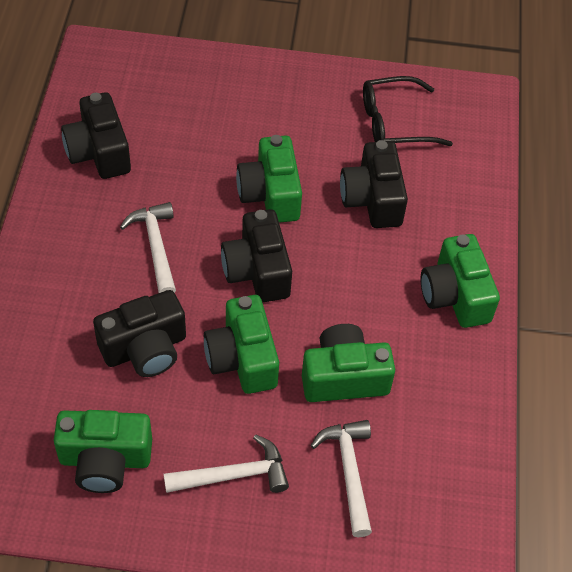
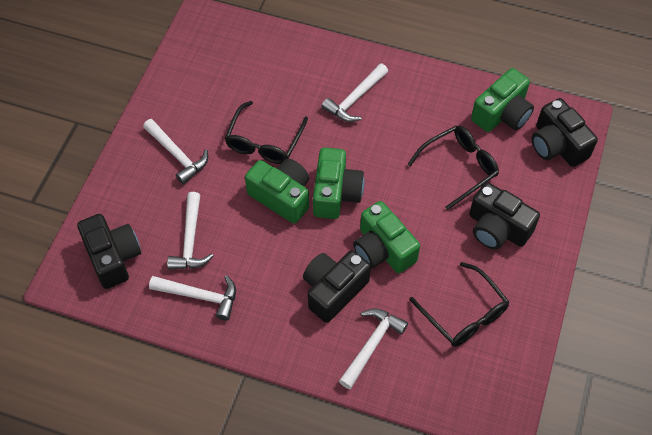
black glasses: [363,76,453,146] = 1 -> [225,101,308,164] [408,125,499,210] [409,262,509,347] = 3
green camera: [54,410,152,493] [204,295,279,394] [236,135,302,223] [302,324,395,402] [421,234,500,328] = 5 -> [245,159,309,224] [313,147,364,219] [353,201,420,273] [471,68,534,132] = 4
white hammer: [120,202,176,293] [163,435,289,493] [311,420,372,537] = 3 -> [143,119,208,185] [149,275,236,321] [167,192,213,270] [321,64,388,122] [339,308,408,389] = 5

